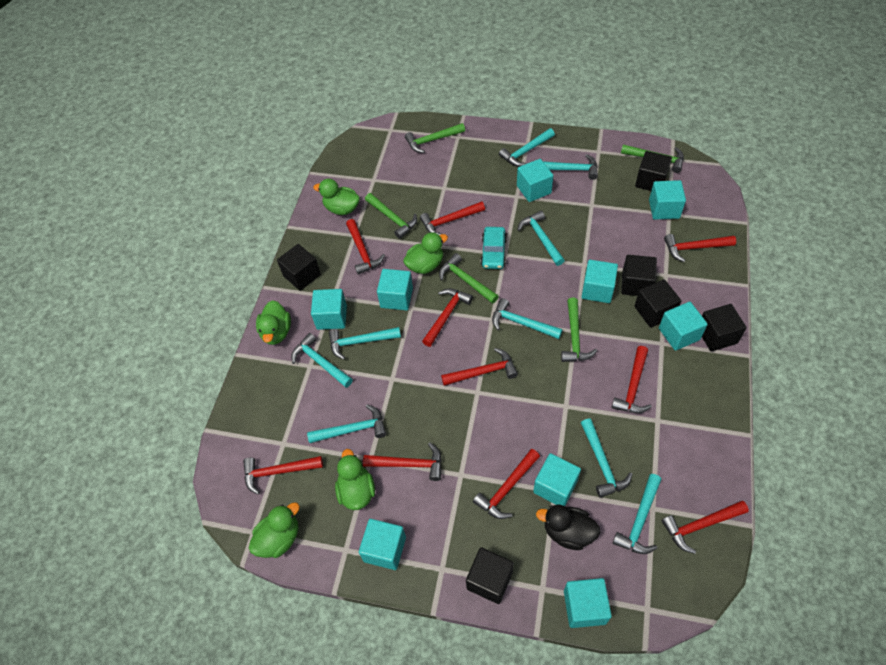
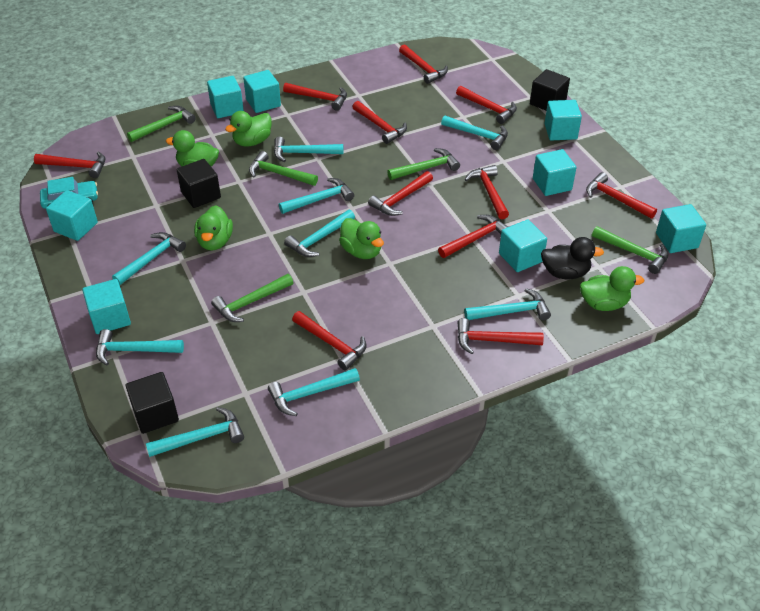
black cube: [277,244,321,291] [466,548,514,604] [621,255,657,296] [635,151,672,191] [635,279,681,328] [702,304,747,352] = 6 -> [126,372,179,434] [177,159,221,208] [530,69,570,110] = 3
red hammer: [243,456,323,494] [346,219,385,275] [363,443,442,481] [420,201,485,235] [422,288,473,347] [441,348,518,386] [473,449,540,519] [611,346,652,413] [661,501,749,554] [664,234,736,262] = 10 -> [34,151,106,178] [283,83,347,111] [292,311,366,371] [353,101,407,144] [368,171,433,216] [399,45,448,84] [438,215,508,258] [456,86,517,124] [457,318,544,354] [465,165,509,219] [586,172,657,219] = 11
turquoise cube: [311,289,347,330] [359,519,406,570] [377,269,413,311] [517,159,553,202] [533,453,581,506] [564,578,612,628] [582,260,618,303] [649,180,686,220] [659,302,708,351] = 9 -> [46,190,98,241] [82,279,131,334] [207,76,244,118] [243,70,281,113] [499,219,547,272] [533,149,577,196] [544,100,582,140] [656,204,706,253] = 8

